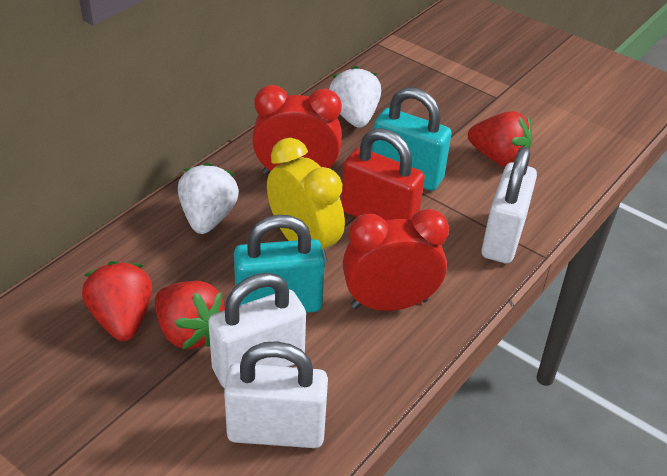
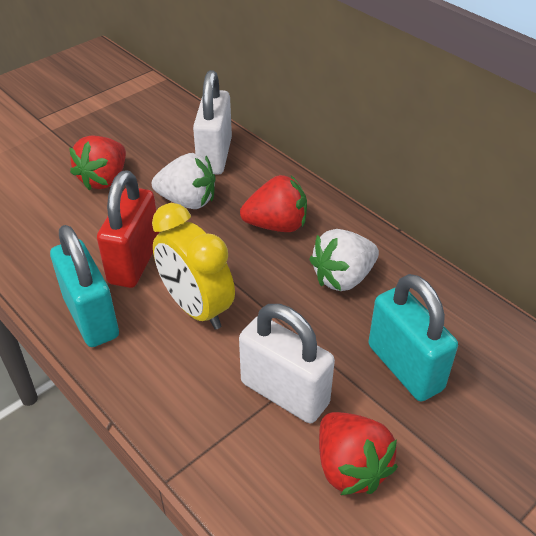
red clock: [252,85,342,175] [343,209,449,311] = 2 -> none = 0
white padlock: [208,273,306,388] [224,341,328,448] [481,146,537,264] = 3 -> [193,70,232,174] [239,304,335,423] = 2

